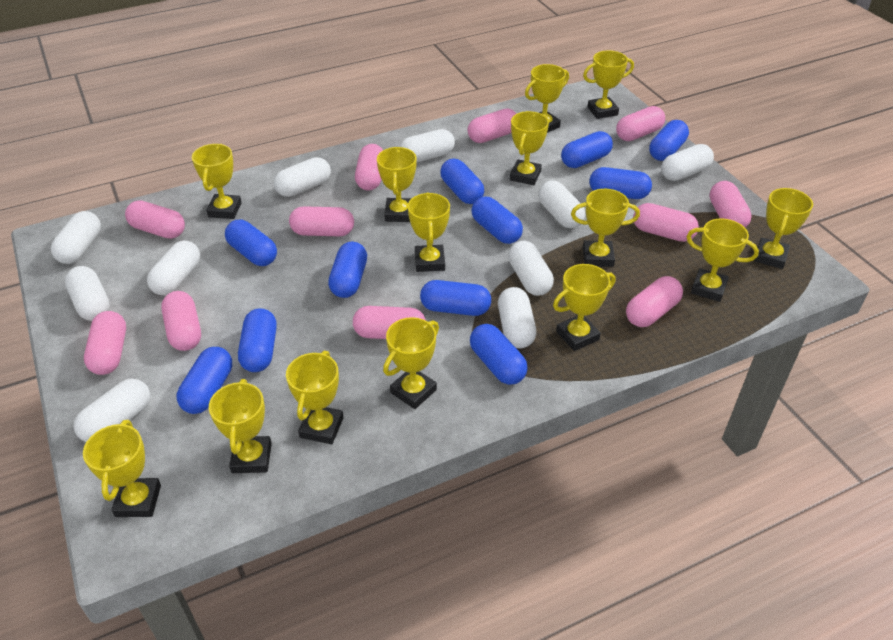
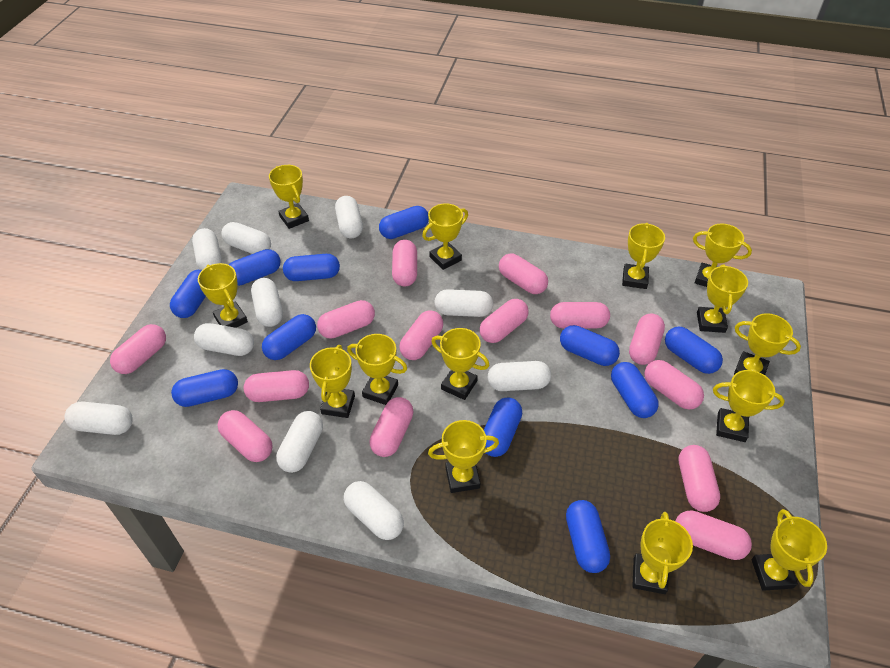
pink capsule: [84,311,126,375] [125,200,185,239] [161,291,201,351] [289,206,354,236] [353,306,426,339] [355,144,383,191] [467,109,517,143] [616,106,665,141] [626,276,683,327] [633,203,699,242] [709,181,752,228] = 11 -> [110,324,166,374] [217,410,273,462] [244,370,309,402] [317,300,375,339] [369,397,413,457] [392,240,417,287] [399,310,443,360] [480,299,529,343] [499,254,548,294] [550,302,610,329] [629,314,665,365] [644,360,704,410] [675,510,752,560] [679,445,720,512] = 14

